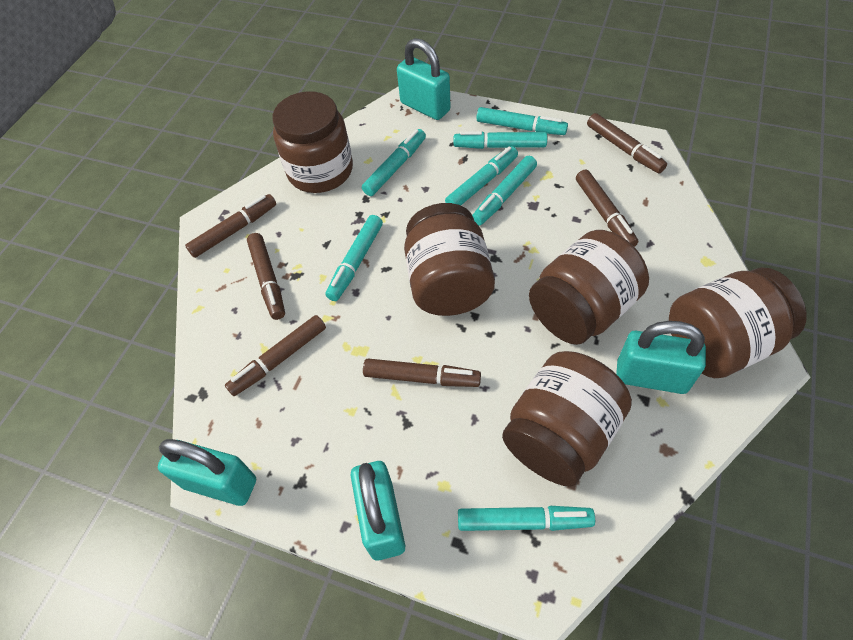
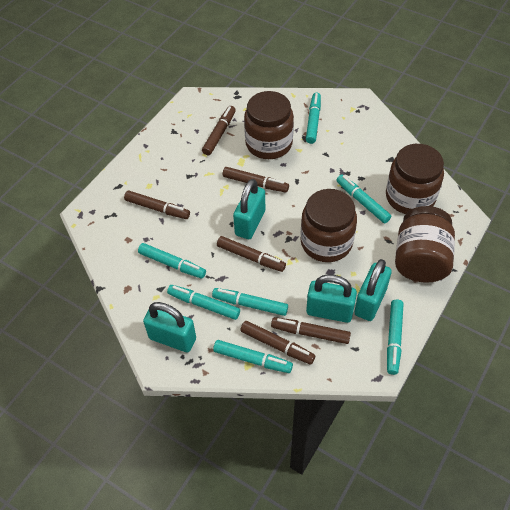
brown jar: [272,91,353,193] [404,203,495,316] [502,351,632,487] [529,230,649,345] [669,267,807,378] = 5 -> [244,91,294,159] [300,189,357,262] [386,144,444,214] [395,206,455,283] = 4

